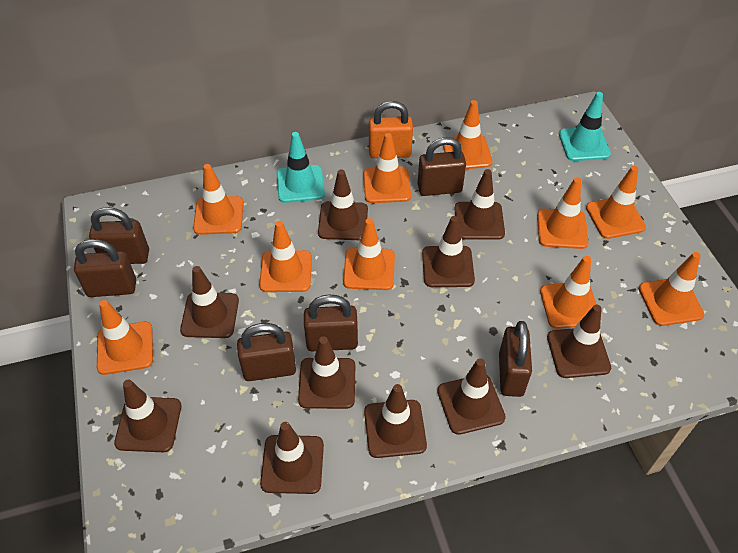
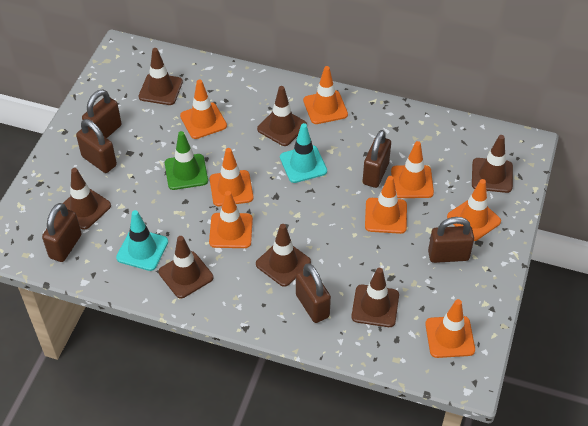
brown traffic cone: [114,380,181,452] [180,266,239,338] [260,422,324,494] [298,336,355,409] [318,169,368,240] [364,384,427,458] [422,216,475,287] [437,358,506,435] [454,169,505,240] [547,305,611,378] = 10 -> [63,168,111,230] [139,48,183,105] [159,236,213,298] [256,224,311,287] [257,86,307,146] [351,268,399,327] [472,135,513,193] = 7
green traffic cone: none = 0 -> [165,131,208,190] = 1
orange padlock: [369,101,413,158] = 1 -> none = 0
orange traffic cone: [97,300,153,375] [193,164,244,235] [259,221,312,292] [343,218,395,290] [363,133,411,203] [443,100,493,169] [537,177,589,249] [540,256,597,329] [586,166,646,239] [639,252,704,326] = 10 -> [180,80,227,139] [209,191,253,248] [210,148,254,206] [303,66,348,124] [365,176,407,234] [391,141,434,198] [425,299,475,358] [447,179,501,241] = 8

